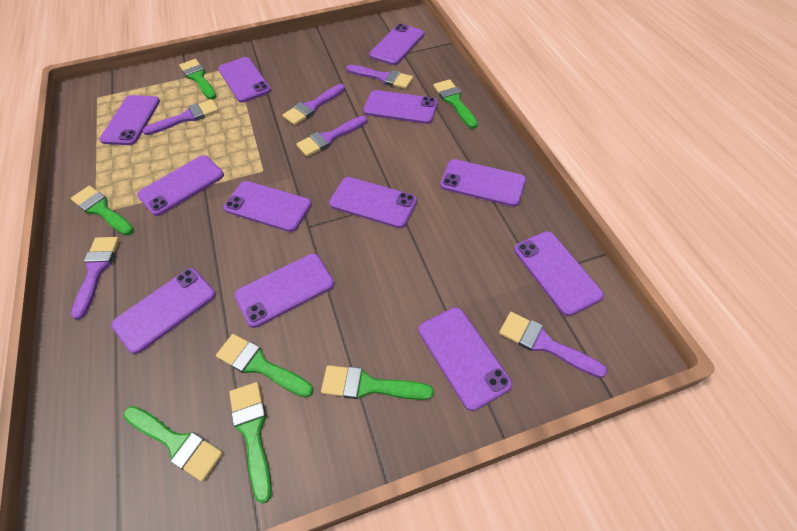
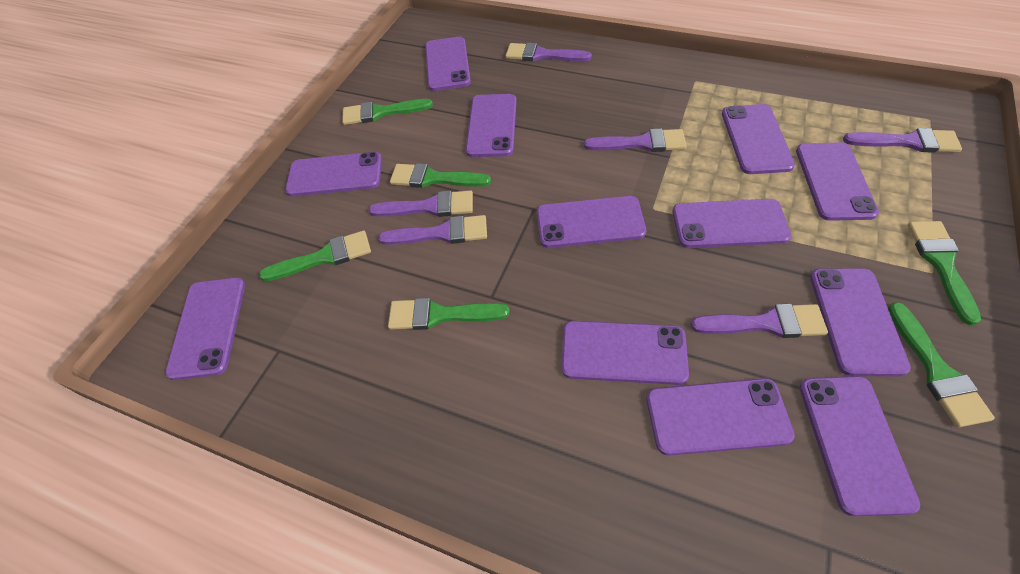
green brush: [71,185,134,236] [124,406,223,482] [180,59,217,100] [216,334,313,398] [229,382,272,503] [321,365,434,400] [433,79,478,129] = 7 -> [259,230,371,281] [342,99,433,125] [388,298,510,330] [390,163,491,188] [888,302,995,428] [908,221,981,325] = 6

